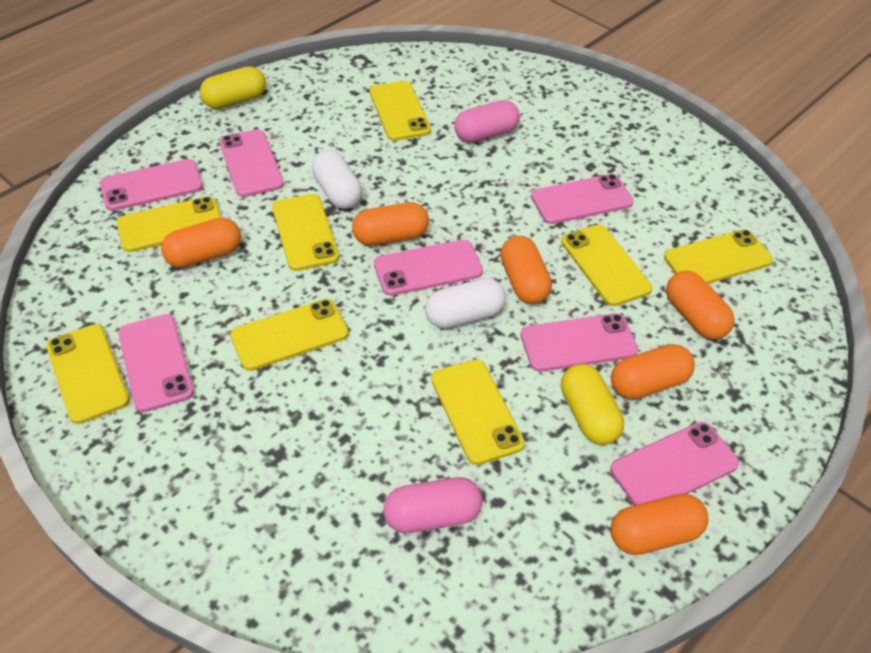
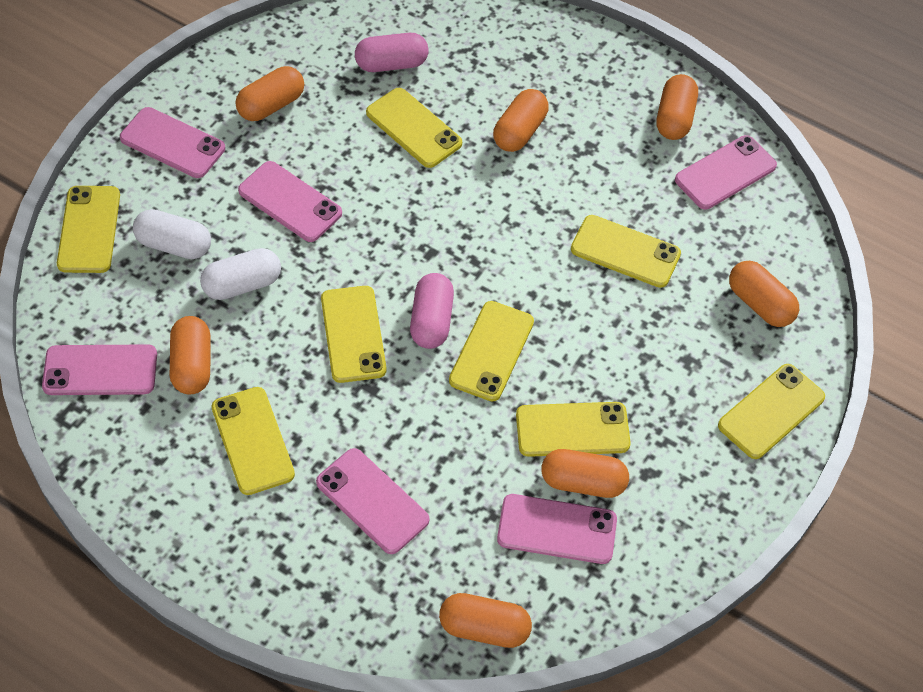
orange capsule: [161,218,241,268] [352,202,429,246] [500,236,552,304] [611,344,695,400] [611,494,708,555] [666,271,735,340] = 6 -> [170,316,210,394] [236,66,304,121] [439,593,532,648] [493,89,549,152] [541,449,629,498] [656,74,698,140] [729,261,799,327] = 7
pink phone: [100,159,203,211] [118,314,194,412] [219,129,284,197] [374,239,483,296] [521,313,638,372] [531,174,634,224] [610,422,739,505] = 7 -> [42,344,157,395] [120,107,225,178] [238,161,342,242] [316,448,429,554] [497,494,617,564] [675,135,777,210] = 6
yellow capsule: [200,66,266,109] [561,364,624,445] = 2 -> none = 0

